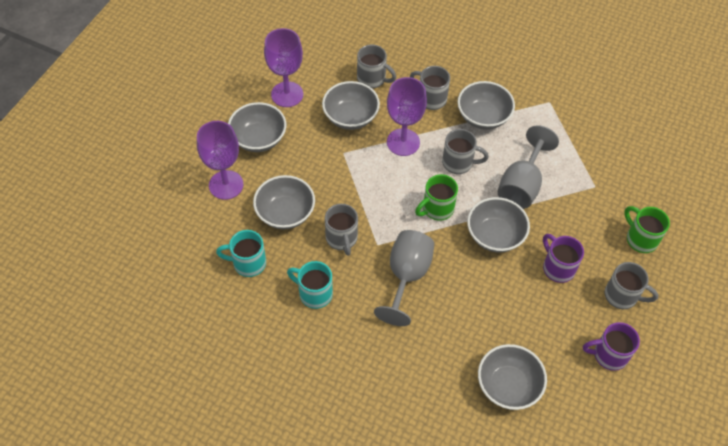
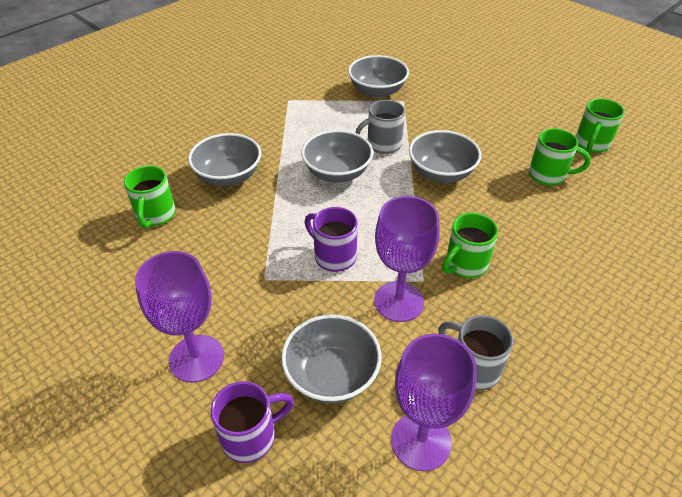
green mug: [415,174,458,221] [624,206,670,253] = 2 -> [124,166,176,229] [442,213,498,278] [529,128,591,186] [575,99,625,153] = 4
grey bowl: [228,102,286,152] [253,175,315,229] [322,81,380,130] [457,81,515,130] [467,197,530,253] [478,344,547,410] = 6 -> [188,133,261,186] [281,314,381,403] [301,130,373,183] [348,55,409,98] [409,130,481,183] = 5
grey goblet: [374,230,434,326] [498,125,559,209] = 2 -> none = 0
grey mug: [325,204,358,256] [357,45,396,88] [410,66,450,110] [442,129,489,174] [605,262,658,309] = 5 -> [355,100,405,154] [438,315,513,391] = 2
turquoise mug: [216,230,266,277] [287,261,333,309] = 2 -> none = 0

